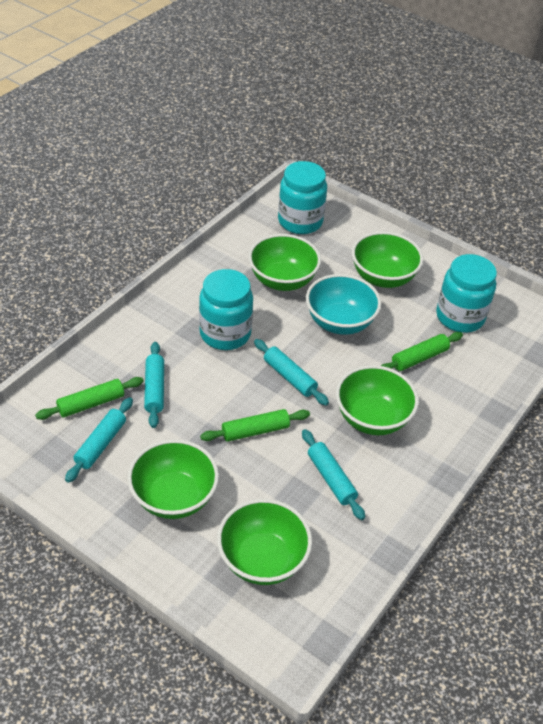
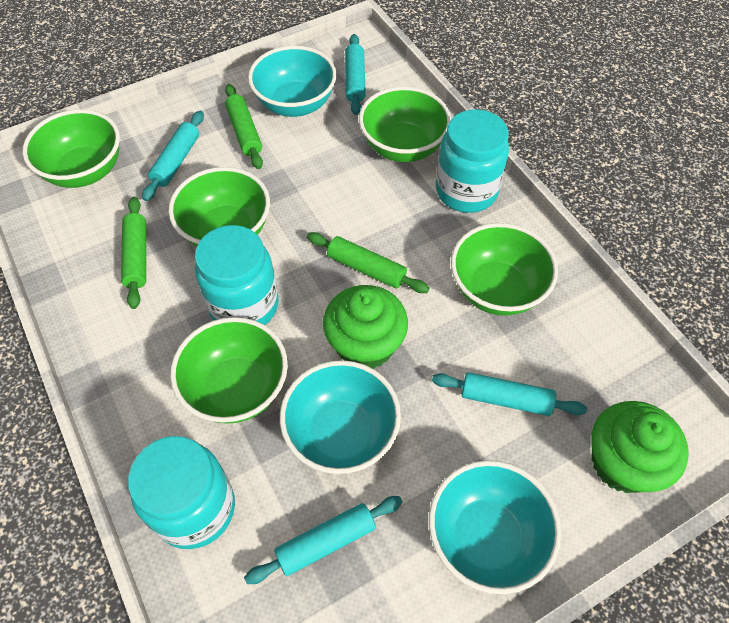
green cupcake: none = 0 -> [323,285,408,369] [592,401,689,493] = 2
turquoise bowl: [306,274,381,335] = 1 -> [248,46,337,117] [280,360,401,474] [429,460,561,594] = 3

